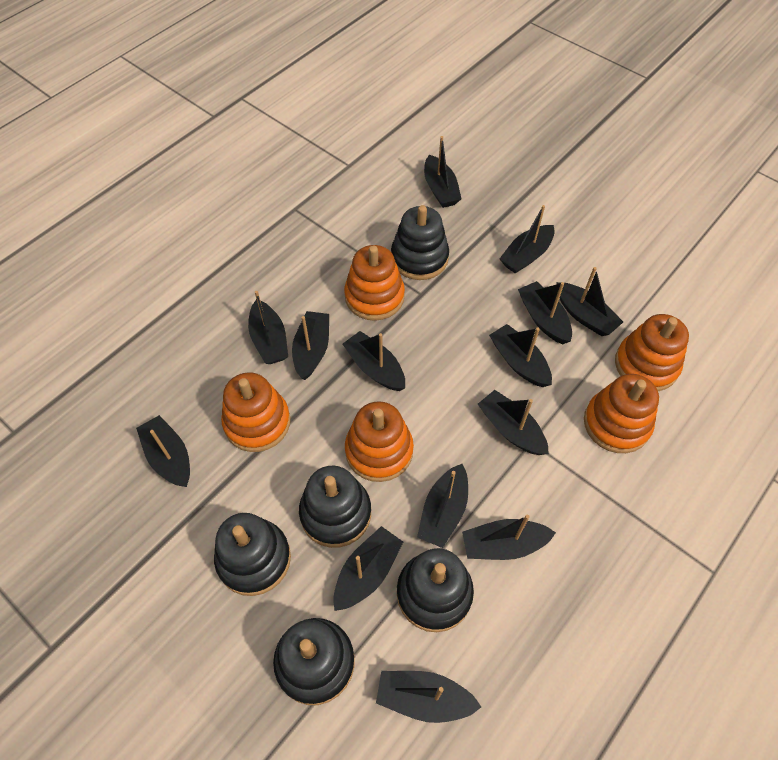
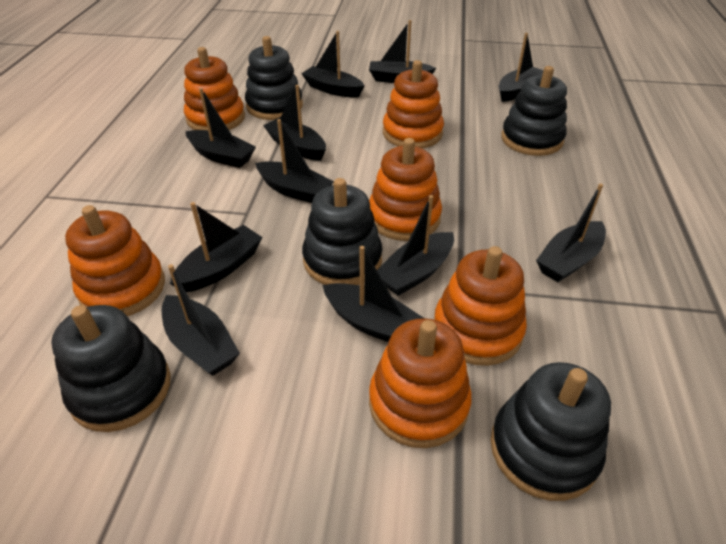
black boat: [136,415,190,487] [248,291,288,364] [292,311,329,380] [333,526,403,611] [343,331,405,391] [376,671,481,723] [417,464,468,548] [424,136,462,208] [462,515,556,560] [478,390,549,455] [489,324,552,387] [499,205,555,274] [518,281,572,344] [556,267,623,336] = 14 -> [162,264,240,376] [170,202,263,292] [185,88,256,168] [255,119,334,203] [263,85,326,161] [302,31,365,98] [323,246,424,342] [369,20,436,83] [377,195,454,296] [499,33,544,102] [536,184,606,282] = 11
orange stacking toy: [221,372,290,452] [344,245,405,321] [345,401,414,482] [584,374,659,453] [615,314,689,391] = 5 -> [65,205,165,316] [184,47,245,130] [369,138,442,241] [369,318,472,448] [383,60,444,148] [434,246,527,366] = 6

